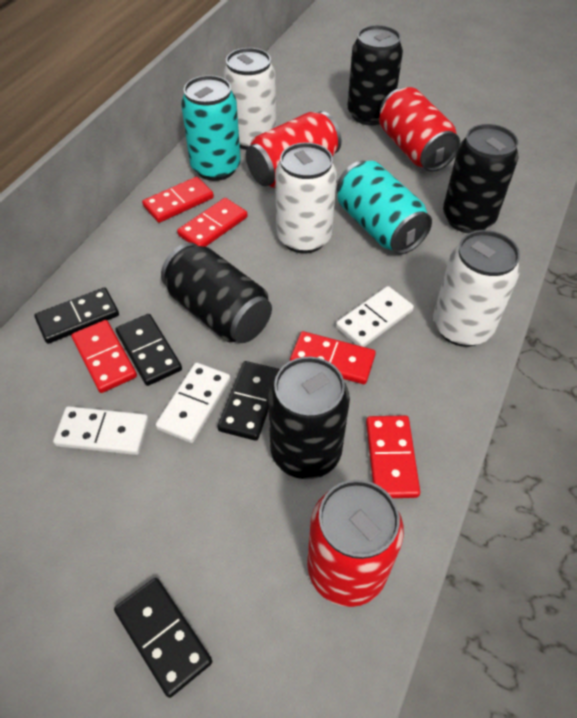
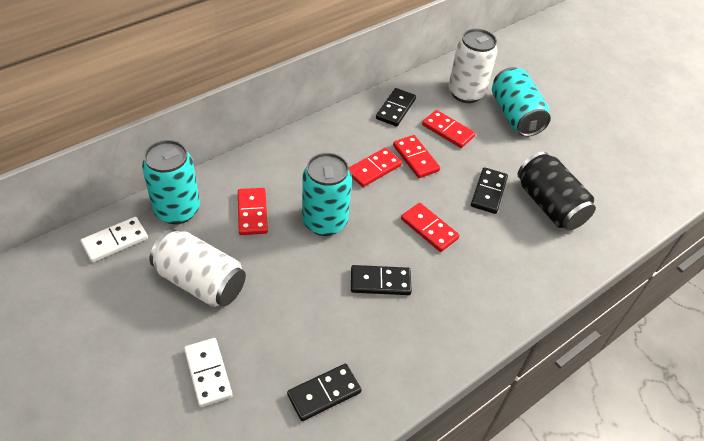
black can: [161,243,272,343] [268,357,350,479] [347,25,403,126] [443,124,518,233] = 4 -> [518,152,596,231] = 1
red can: [246,111,342,188] [307,480,404,607] [379,87,460,172] = 3 -> none = 0
turquoise can: [181,75,241,181] [337,161,432,254] = 2 -> [142,140,200,224] [302,153,352,236] [492,67,551,137] = 3
white can: [223,48,276,150] [275,142,337,254] [433,230,520,347] = 3 -> [149,229,246,307] [448,29,498,103] = 2
white domino: [53,406,149,455] [156,362,231,443] [336,286,414,347] = 3 -> [81,217,148,263] [184,338,233,407] = 2

